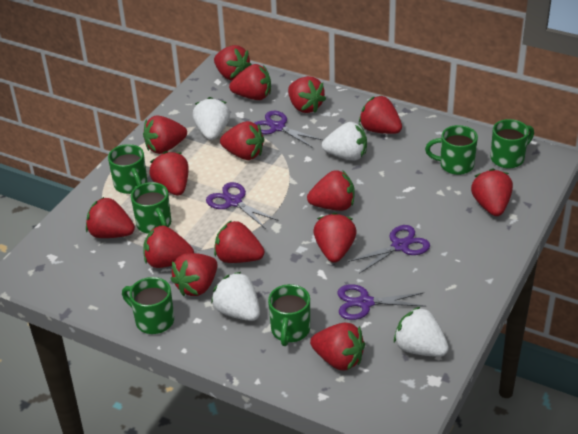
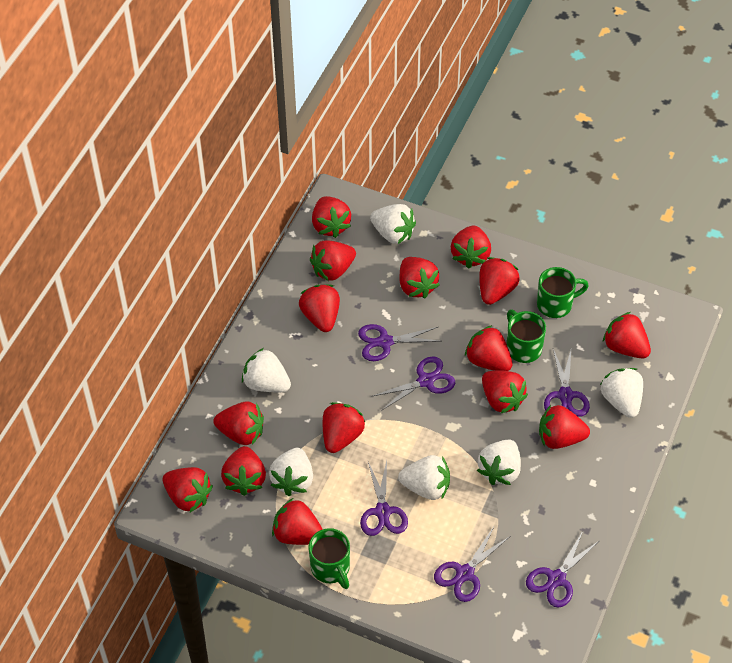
green mug: [108,144,147,194] [122,277,174,334] [131,182,171,234] [268,284,310,346] [425,125,478,175] [491,119,534,168] = 6 -> [308,528,350,589] [507,310,546,363] [537,267,589,318] = 3
purple scissors: [206,182,279,229] [254,111,323,148] [337,284,427,320] [348,225,430,274] = 4 -> [358,324,439,361] [360,460,408,536] [373,356,455,411] [434,527,509,602] [526,531,599,608] [544,349,590,417] = 6
white strawberry: [193,97,230,140] [211,272,260,321] [322,122,367,161] [394,306,449,357] = 4 -> [242,348,291,392] [269,448,313,496] [370,204,416,244] [398,455,450,500] [477,440,521,485] [600,368,643,418] = 6

